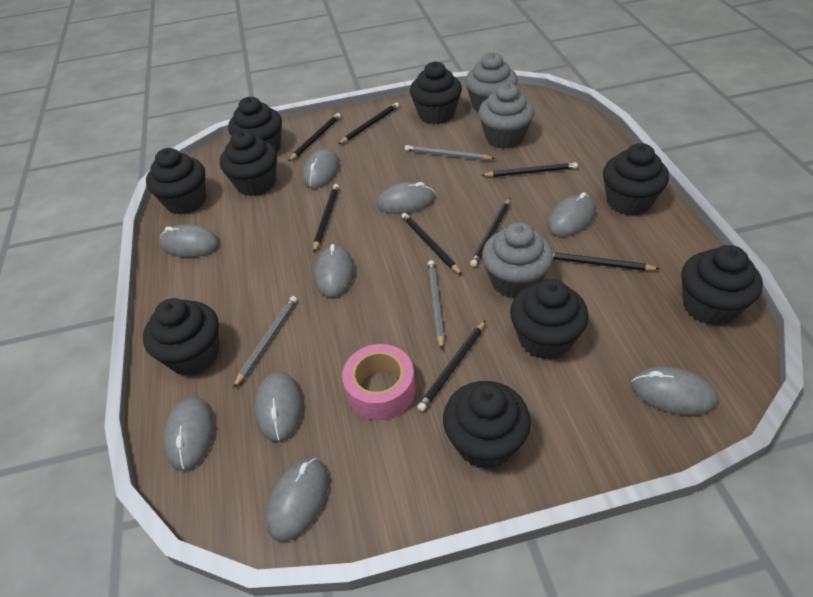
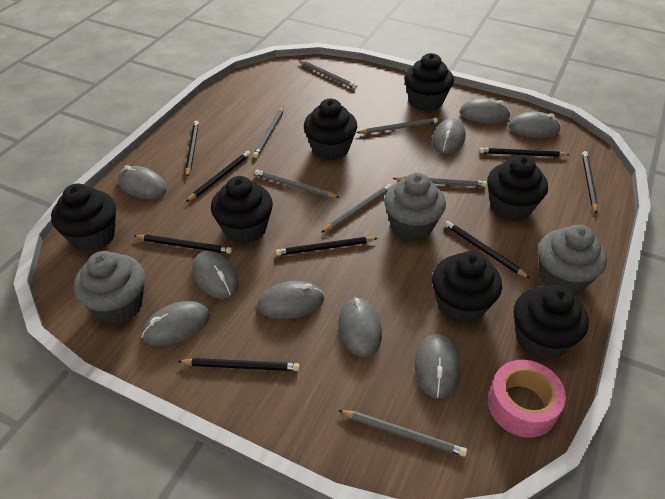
black cupcake: [143,298,219,376] [146,148,206,215] [220,130,277,196] [228,97,282,153] [410,62,462,124] [443,381,531,469] [510,279,589,360] [603,143,669,216] [681,245,763,326] = 9 -> [51,183,116,252] [211,176,273,244] [304,99,357,161] [404,53,454,112] [432,251,502,324] [487,155,548,221] [514,285,589,360] = 7
grey pencil: [233,296,297,388] [405,145,495,160] [428,260,444,349] = 3 -> [253,107,284,158] [255,170,340,198] [299,60,357,89] [321,184,392,233] [338,410,467,457] [356,118,438,134] [392,176,487,187] = 7

